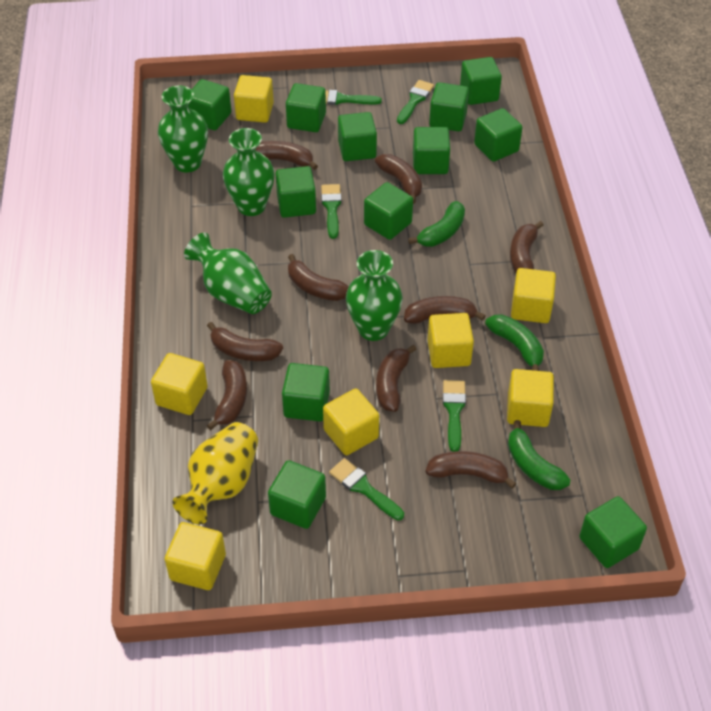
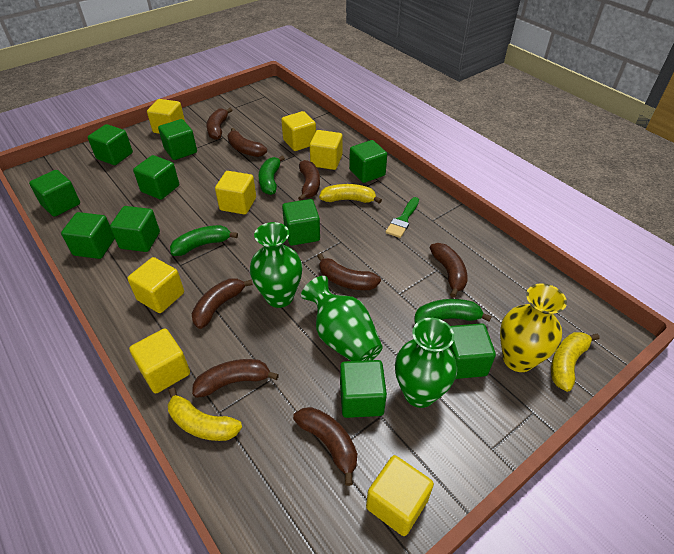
brown banana: [207,322,283,361] [207,360,247,430] [255,141,318,170] [288,254,349,301] [375,154,422,204] [376,345,417,412] [404,296,486,324] [425,451,517,489] [510,221,544,273] = 9 -> [192,278,253,329] [192,359,279,398] [207,108,232,140] [228,128,267,157] [293,407,357,486] [298,160,320,201] [317,253,381,290] [430,243,467,298] = 8
green brush: [321,184,342,239] [326,90,382,105] [329,458,404,520] [397,80,434,124] [443,380,466,452] = 5 -> [386,197,419,238] = 1
green cube: [188,79,231,130] [268,460,326,529] [275,166,316,218] [282,363,330,421] [286,83,326,132] [338,112,377,161] [364,182,413,240] [413,127,450,174] [429,82,469,131] [460,57,502,105] [474,108,522,162] [579,496,647,568] = 12 -> [29,170,80,217] [61,212,115,259] [88,124,133,165] [110,206,160,252] [133,155,179,200] [158,119,197,160] [282,199,320,246] [340,360,387,418] [349,140,387,183] [449,323,496,379] = 10
green vase: [158,86,208,172] [184,233,272,314] [223,128,275,216] [346,250,403,341] = 4 -> [250,222,302,308] [301,276,383,361] [395,318,457,408] = 3
yellow banana: none = 0 -> [168,388,242,441] [319,184,382,204] [551,332,599,392] = 3

